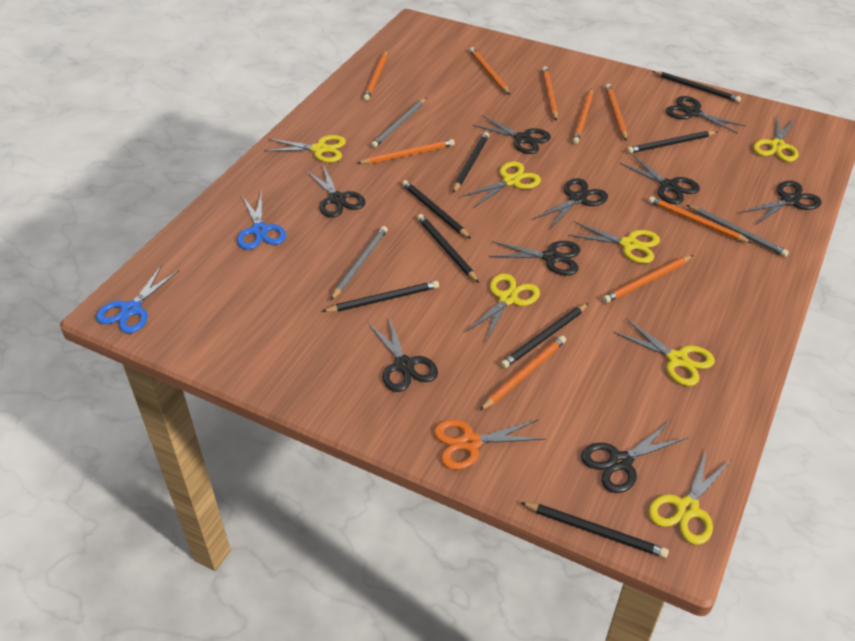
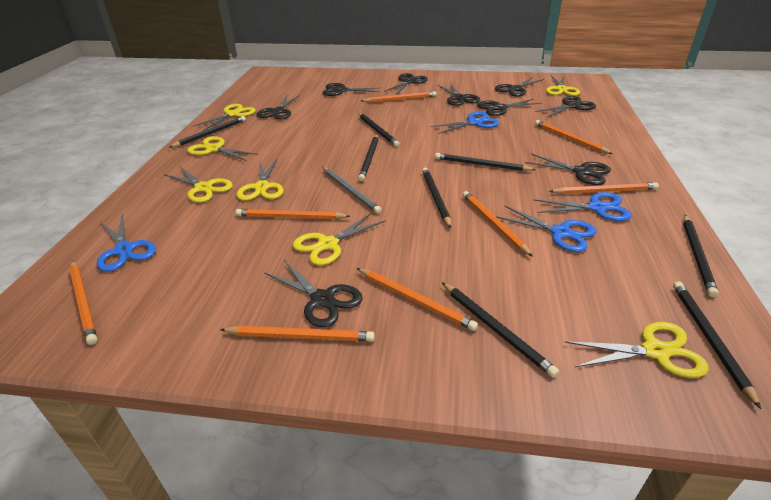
blue scissors: [96,265,179,333] [237,191,286,250] = 2 -> [97,214,156,272] [431,112,499,134] [495,206,597,252] [533,192,632,221] = 4
grey pencil: [331,226,388,300] [371,98,426,148] [687,205,789,257] = 3 -> [323,167,381,214] = 1
orange pencil: [357,139,455,164] [363,50,387,101] [469,47,510,95] [479,335,566,411] [542,66,558,120] [573,89,593,144] [603,255,693,303] [605,84,627,140] [648,196,752,243] = 9 -> [69,260,97,345] [220,326,375,341] [236,209,350,219] [357,268,478,331] [361,91,436,103] [463,191,533,257] [535,120,613,154] [549,182,659,194] = 8
orange scissors: [434,419,545,470] = 1 -> none = 0

